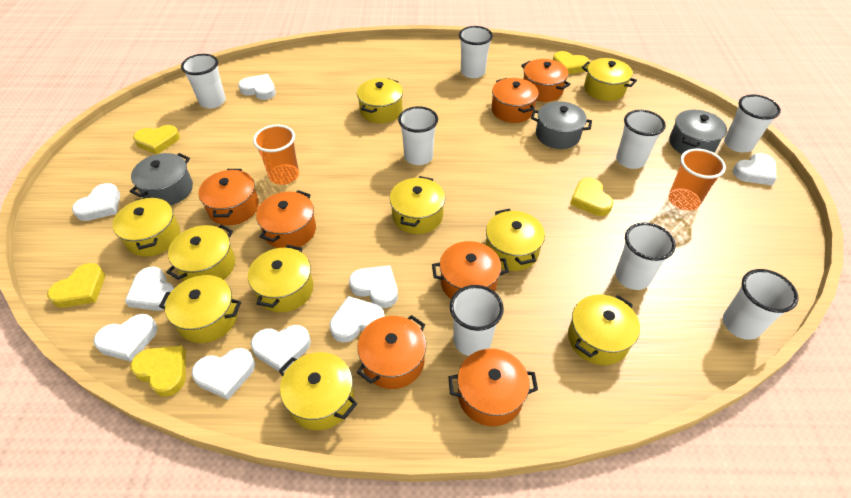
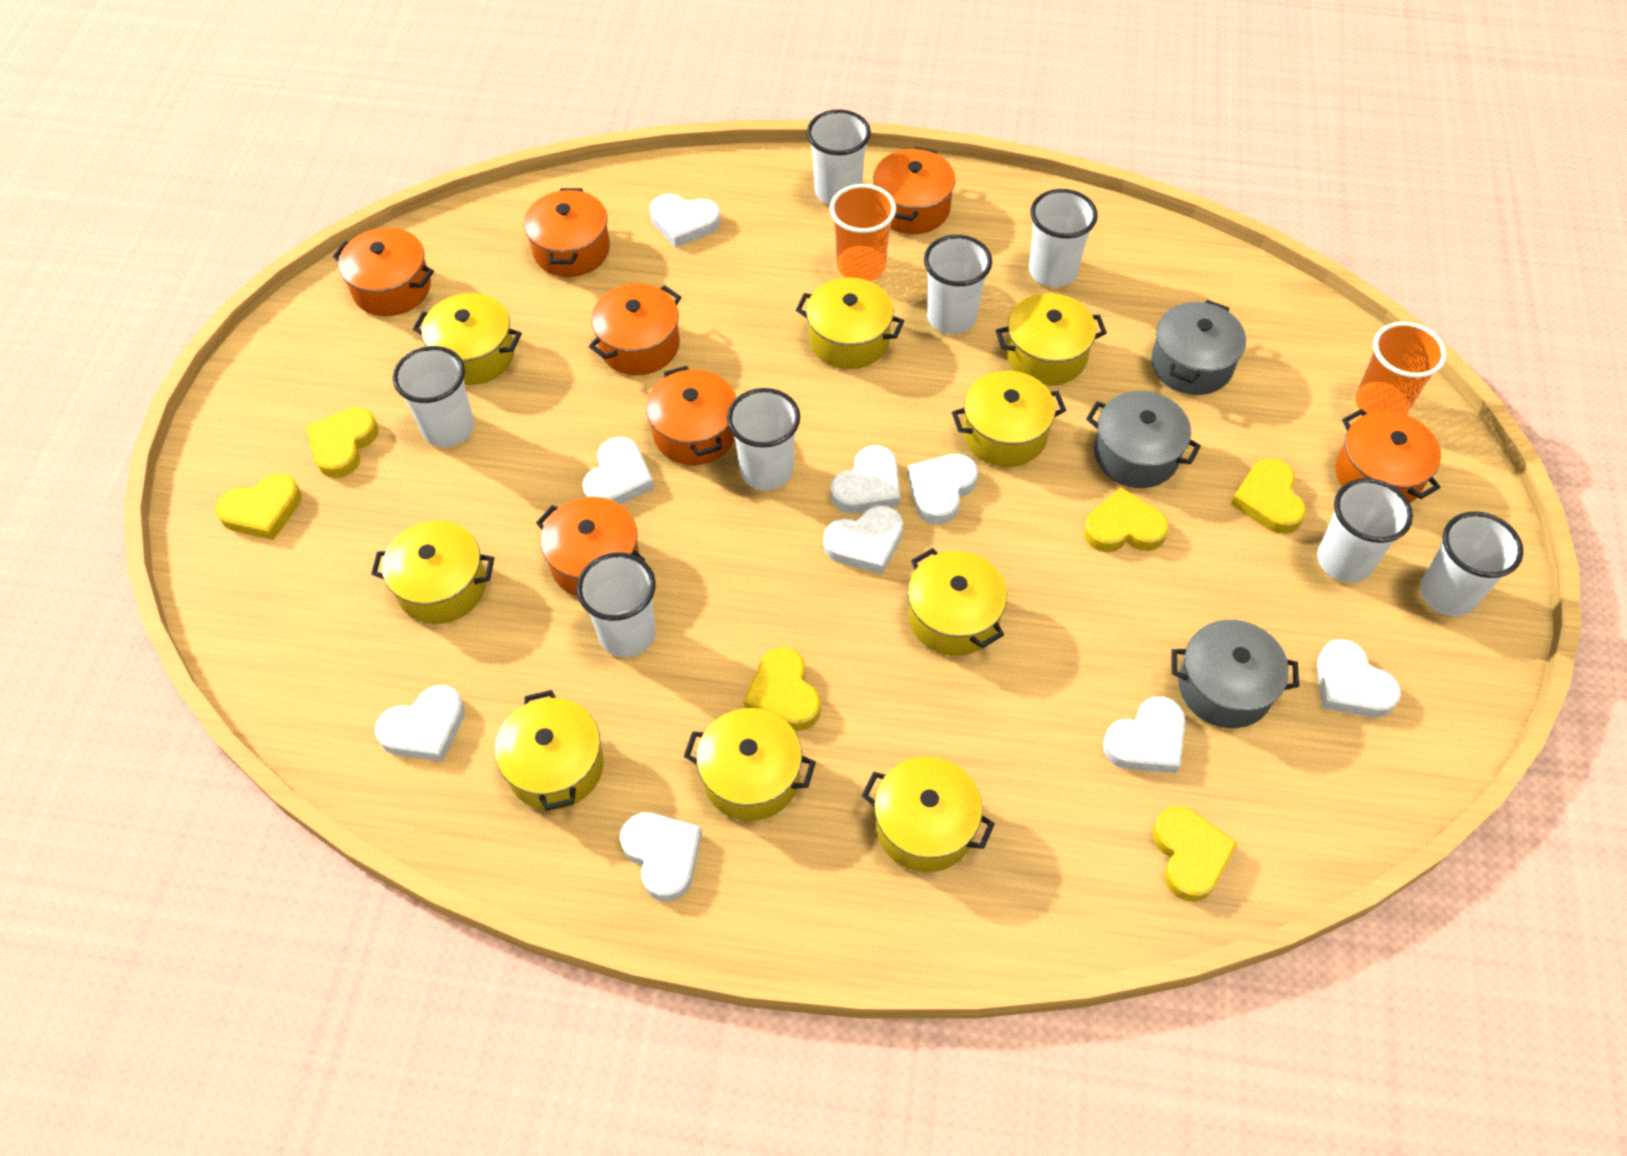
yellow heart: [47,263,105,308] [130,345,186,397] [133,125,180,154] [553,51,590,75] [570,177,613,216] = 5 -> [215,473,302,540] [306,407,379,478] [744,647,821,731] [1084,487,1169,552] [1153,806,1238,902] [1231,458,1306,534] = 6
yellow pot: [113,196,180,257] [159,275,241,343] [166,224,235,281] [248,245,313,313] [279,352,357,430] [357,78,403,123] [390,176,445,234] [486,209,545,271] [568,295,640,365] [582,58,637,101] = 10 -> [371,521,494,624] [413,293,522,385] [495,690,604,811] [684,708,816,821] [796,278,904,369] [862,757,995,872] [908,548,1007,656] [952,371,1066,467] [996,293,1107,386] = 9

